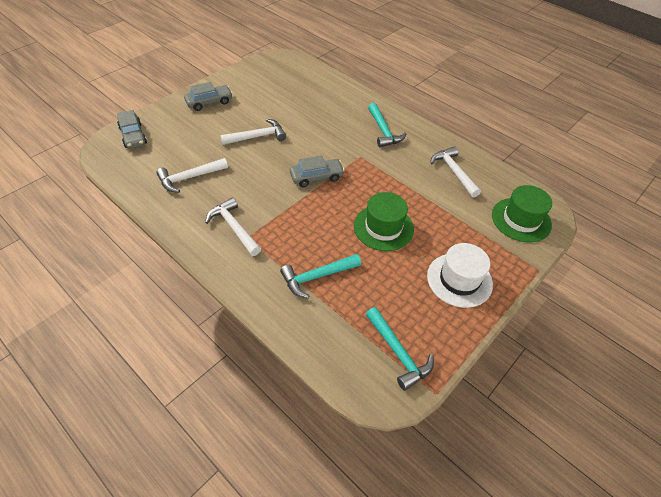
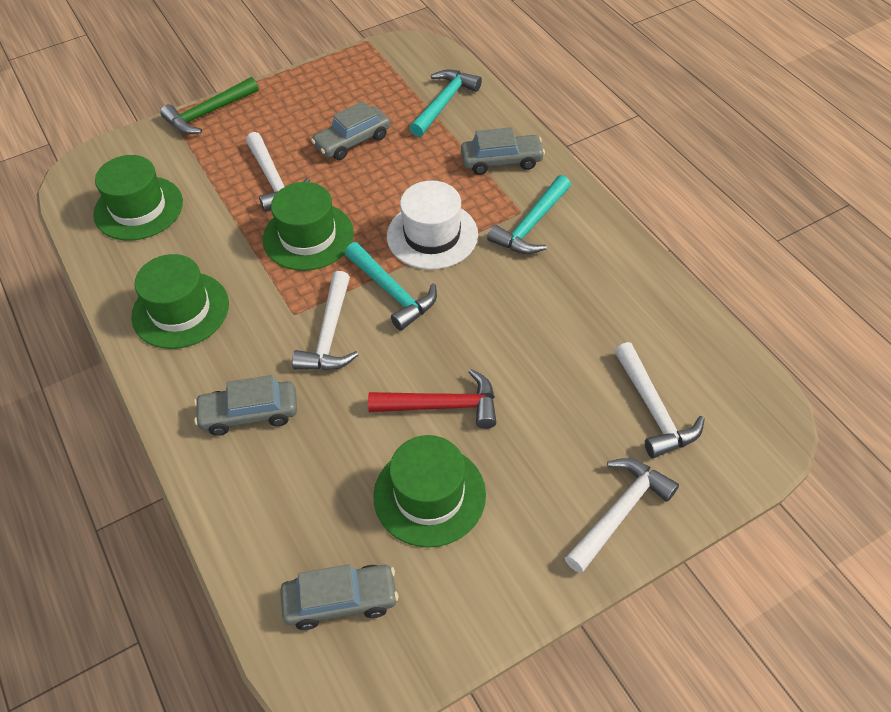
green hammer: none = 0 -> [160,77,259,134] = 1
green hat: [354,192,414,251] [492,185,552,243] = 2 -> [93,155,183,241] [131,254,229,349] [263,182,354,271] [373,435,486,548] = 4
grey car: [117,110,147,148] [184,82,233,111] [290,155,345,187] = 3 -> [194,375,297,436] [280,564,398,630] [311,101,390,160] [461,127,545,175] = 4
red hammer: none = 0 -> [368,369,496,429] = 1

